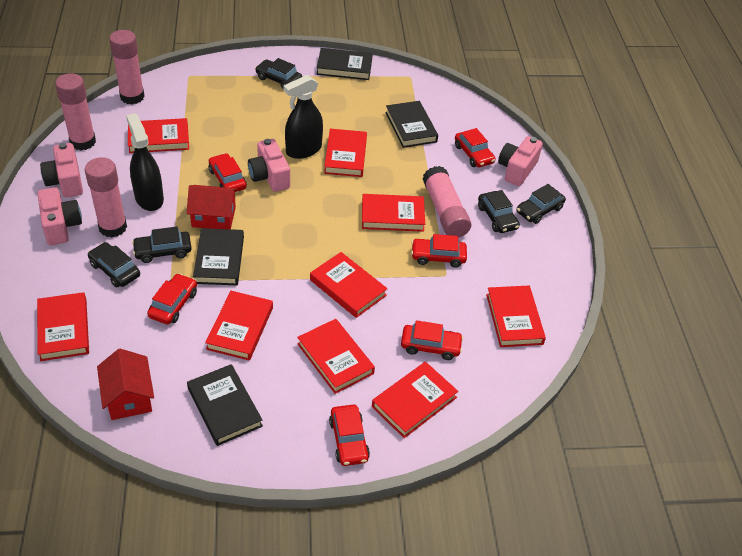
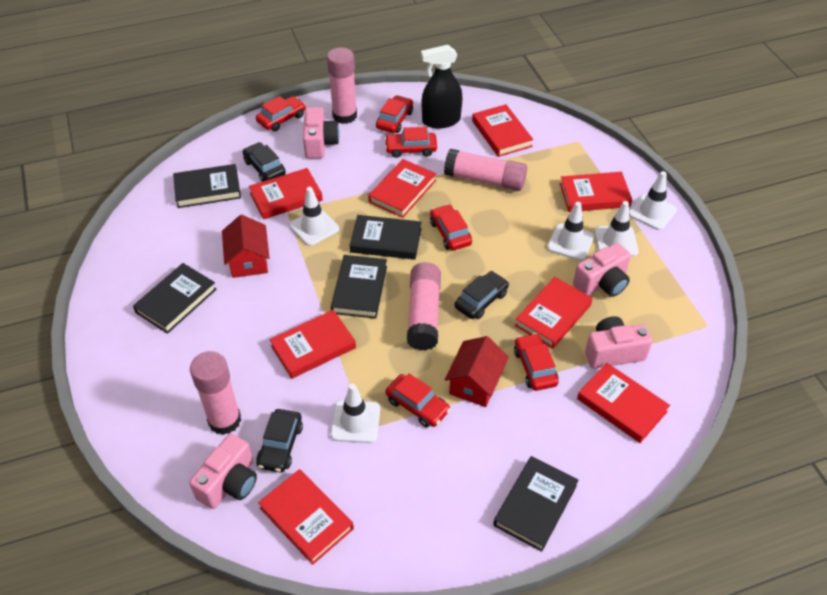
black book: [187,364,263,446] [193,228,244,285] [317,48,373,80] [385,101,438,148] = 4 -> [133,263,217,334] [173,164,241,208] [331,255,387,319] [350,215,421,260] [493,456,578,552] = 5
black car: [88,242,140,287] [132,227,192,263] [255,58,302,89] [478,190,520,233] [516,184,566,224] = 5 -> [243,142,286,182] [256,409,303,473] [454,271,509,319] = 3
black spray bottle: [126,113,164,211] [284,75,323,159] = 2 -> [421,45,462,128] = 1
red book: [37,292,89,361] [128,118,189,153] [205,291,273,361] [297,319,375,394] [310,252,388,318] [324,129,367,177] [362,194,425,232] [372,362,458,438] [486,286,546,347] = 9 -> [249,168,323,219] [258,469,354,565] [269,310,356,379] [368,159,436,218] [472,104,533,157] [515,277,593,349] [560,172,632,212] [577,363,670,443] = 8
white traffic cone: none = 0 -> [289,187,339,246] [330,384,380,443] [547,202,594,261] [594,201,639,256] [629,171,677,230] = 5

